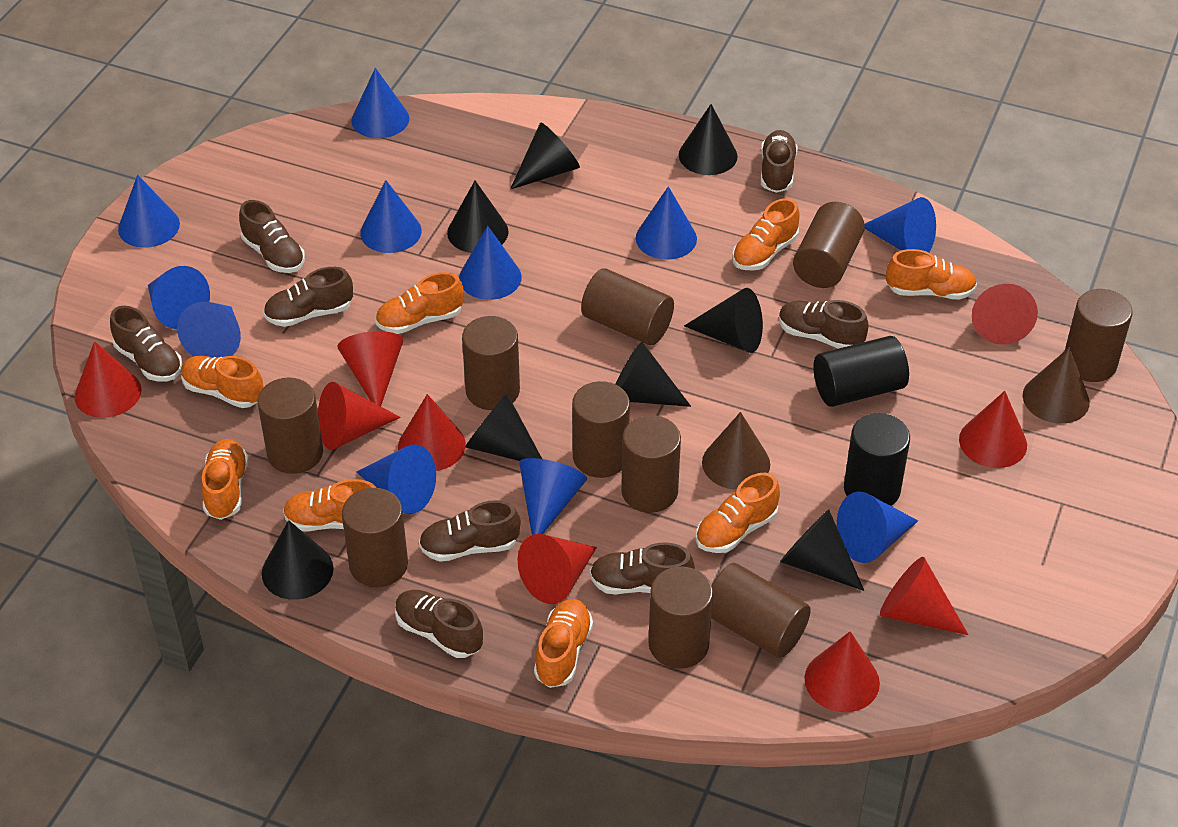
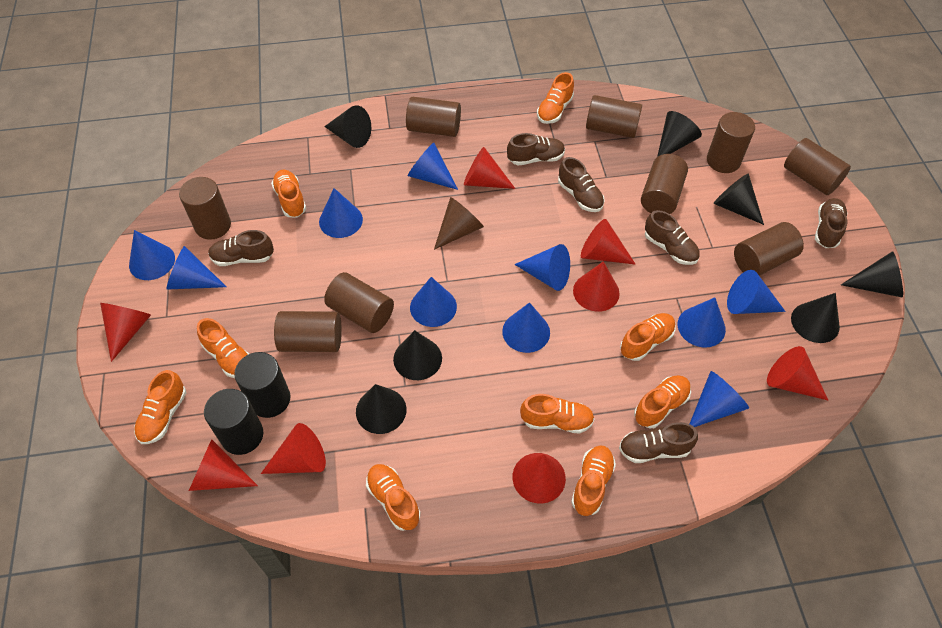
black cone: [262,520,334,600] [447,181,509,253] [465,394,542,461] [510,122,580,190] [616,342,691,407] [679,104,738,175] [684,288,763,353] [780,509,864,591] = 8 -> [324,105,371,148] [356,384,407,434] [393,330,442,380] [657,111,702,157] [713,174,764,225] [791,293,840,343] [841,251,903,297] = 7
blue cone: [118,175,180,248] [148,266,210,329] [177,302,241,358] [351,68,409,138] [357,444,436,514] [360,180,422,253] [459,226,522,300] [519,458,587,535] [636,186,697,260] [837,491,918,563] [865,197,936,252] = 11 -> [129,230,175,280] [166,246,227,290] [319,188,363,238] [408,142,458,190] [410,277,457,327] [502,302,550,353] [514,244,570,291] [678,297,726,348] [690,371,749,427] [727,270,786,314] = 10
brown cone: [702,412,770,489] [1023,347,1090,424] = 2 -> [434,197,484,250] = 1
brown cylinder: [258,377,323,474] [342,488,408,587] [462,316,520,410] [572,381,630,478] [581,269,674,345] [621,415,681,513] [648,566,713,669] [711,563,811,658] [793,202,865,288] [1065,289,1133,382] = 10 -> [179,177,231,240] [274,311,342,352] [324,272,394,333] [406,97,461,137] [586,95,642,138] [641,154,688,214] [707,112,755,173] [734,222,804,276] [784,138,851,195] = 9
brown shoe: [110,306,182,381] [239,200,305,273] [263,267,353,327] [395,590,483,658] [419,500,520,562] [590,542,695,594] [761,130,798,193] [779,300,869,349] = 8 -> [208,230,274,266] [507,133,565,165] [558,157,605,212] [619,422,698,463] [645,210,700,265] [815,198,847,248] = 6
orange shoe: [181,356,264,408] [201,439,248,520] [283,479,376,532] [375,272,464,334] [534,599,593,688] [696,473,780,553] [732,198,800,271] [886,249,977,300] = 8 -> [134,370,186,444] [197,318,249,378] [271,170,306,217] [366,464,420,531] [520,394,594,434] [537,72,574,124] [571,446,616,516] [620,313,676,361] [634,375,691,428] = 9
red cone: [75,341,142,418] [318,382,401,450] [337,331,403,406] [398,394,466,471] [518,534,597,604] [804,631,880,712] [880,557,968,635] [959,391,1027,468] [972,284,1038,345] = 9 -> [100,303,151,362] [189,439,258,491] [261,423,326,474] [464,147,515,189] [513,453,566,504] [573,261,620,312] [581,219,636,265] [767,346,828,400] = 8

